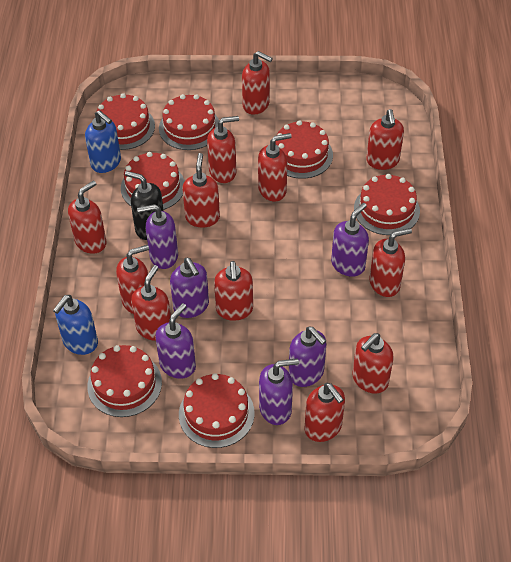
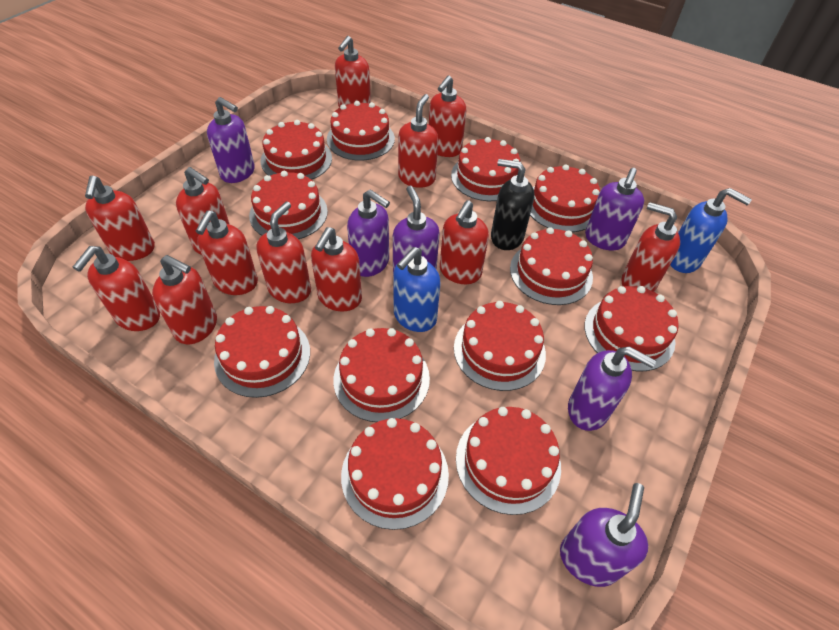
red cake: [87,345,162,417] [97,93,155,150] [121,152,185,210] [159,94,219,150] [179,373,254,448] [275,120,333,179] [354,174,420,235] = 7 -> [214,306,310,398] [249,171,328,239] [261,120,332,180] [327,101,395,161] [333,328,430,422] [341,418,449,530] [451,137,520,201] [454,301,546,391] [456,407,561,515] [510,227,593,305] [530,165,600,232] [585,286,679,371] = 12

